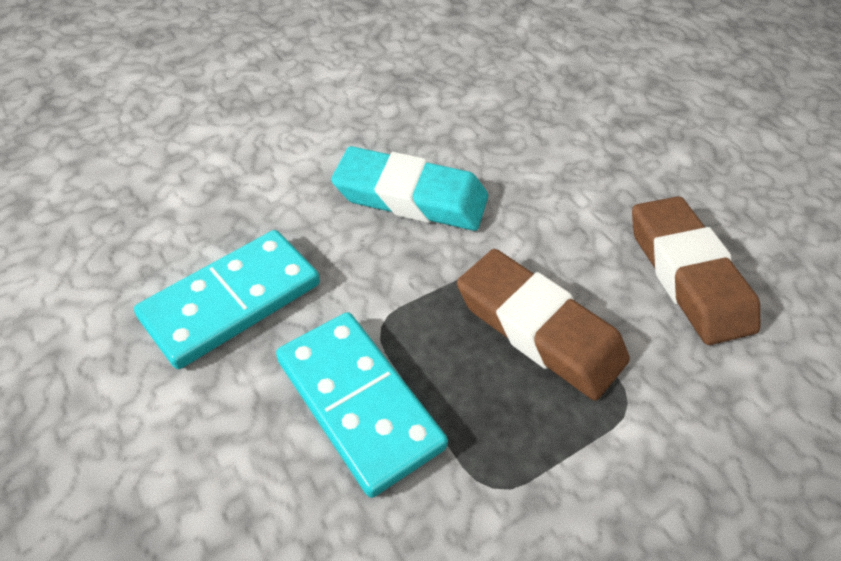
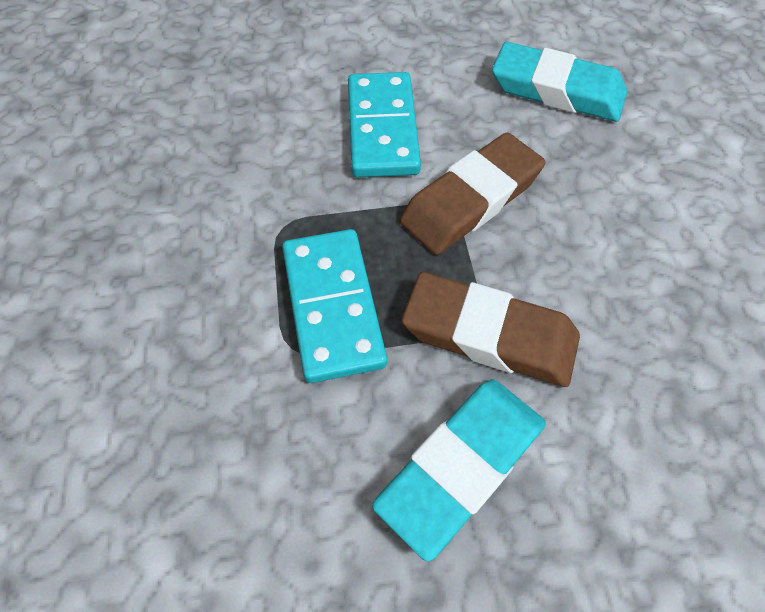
turquoise eraser: [331,146,488,231] = 1 -> [372,380,546,561] [492,42,627,122] = 2

